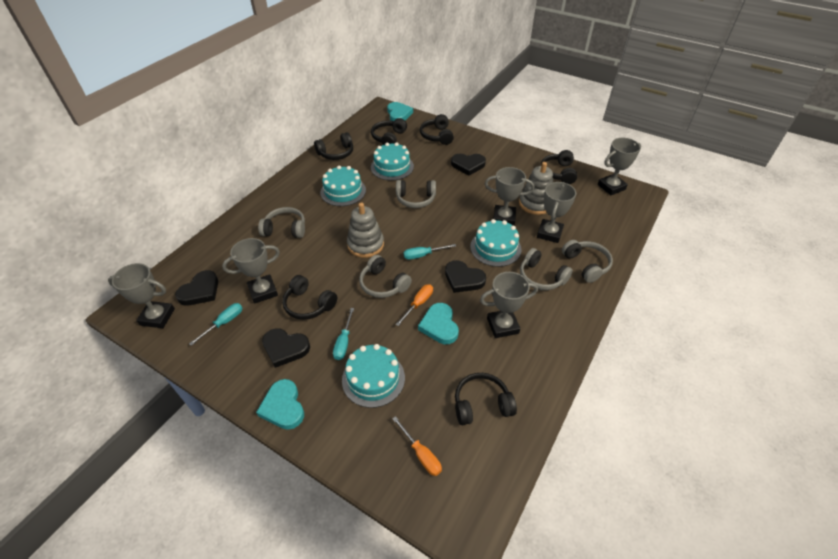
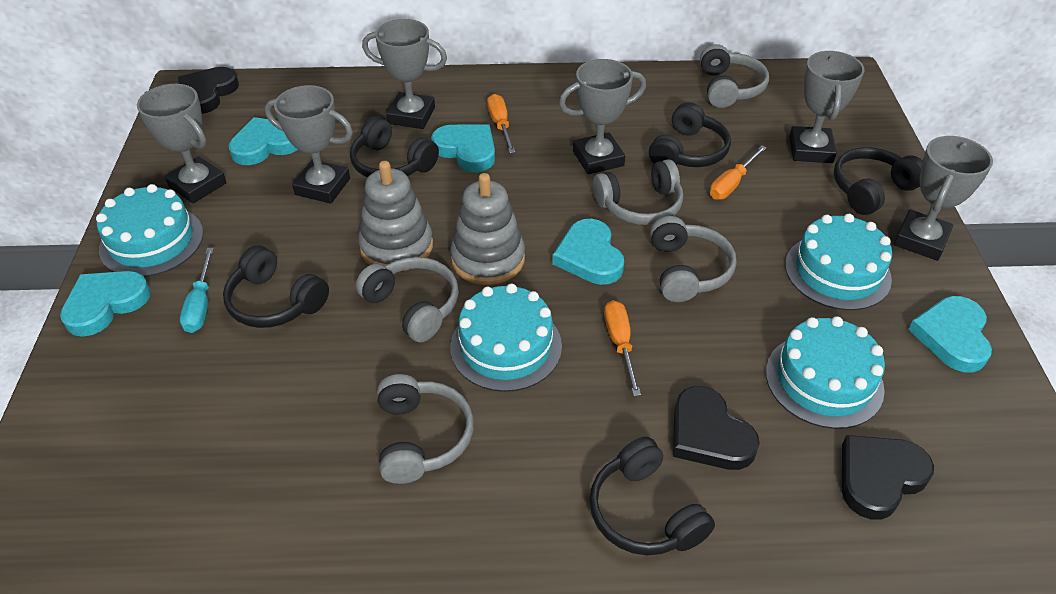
black headphones: [282,275,337,320] [314,132,353,160] [371,118,407,145] [420,114,454,145] [455,373,517,425] [541,150,577,184] = 6 -> [223,245,329,328] [350,116,439,178] [589,437,715,555] [649,102,731,167] [834,147,923,215] = 5
black heart: [175,270,218,306] [262,328,310,368] [445,260,486,293] [451,154,486,175] = 4 -> [178,67,239,114] [673,386,760,470] [842,435,934,520] = 3
orange screwdriver: [392,416,442,476] [396,284,433,326] = 2 -> [487,94,515,153] [604,300,641,396] [710,146,767,200] = 3
turquoise heart: [256,379,304,430] [387,102,413,121] [418,303,459,344] = 3 -> [60,271,150,337] [229,117,298,165] [431,124,495,172] [552,219,624,285] [908,296,992,373] = 5
turquoise screwdriver: [189,303,243,346] [333,308,354,360] [403,244,456,260] = 3 -> [180,248,214,333] = 1

